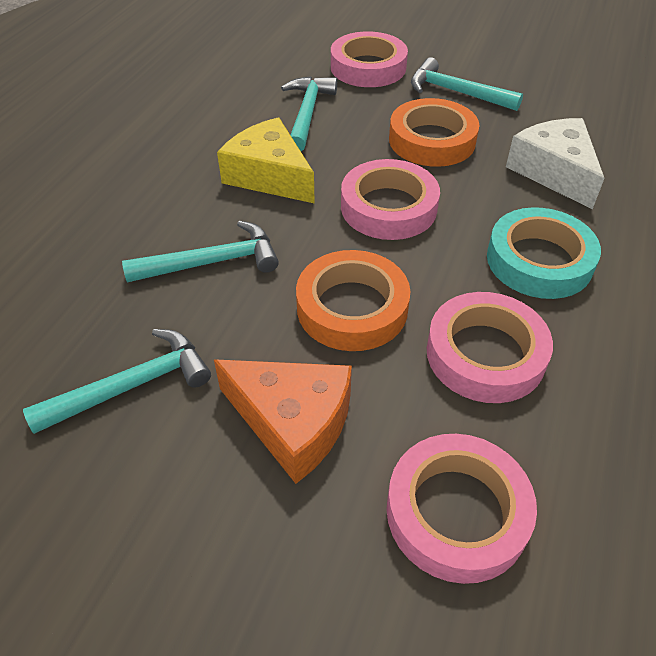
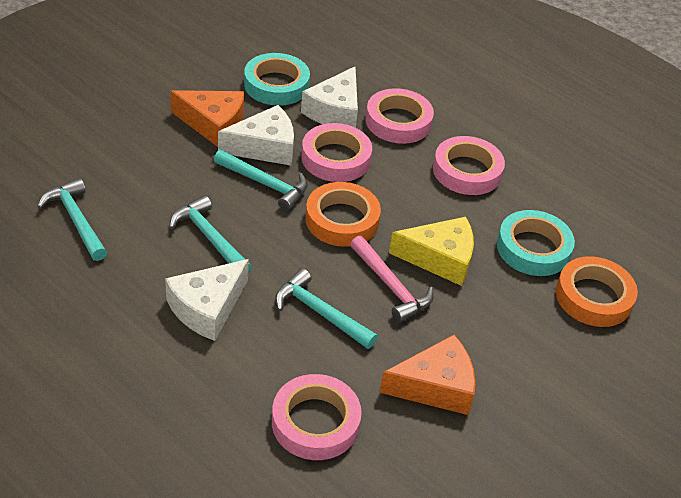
orange cheese: [214,360,352,484] = 1 -> [170,90,244,147] [379,335,476,415] = 2
pink hammer: none = 0 -> [350,235,434,323] = 1
turquoise tape: [487,207,601,299] = 1 -> [244,53,310,106] [497,210,575,276] = 2
white cheese: [506,118,604,209] = 1 -> [165,259,249,341] [218,105,294,166] [301,67,358,128] = 3

